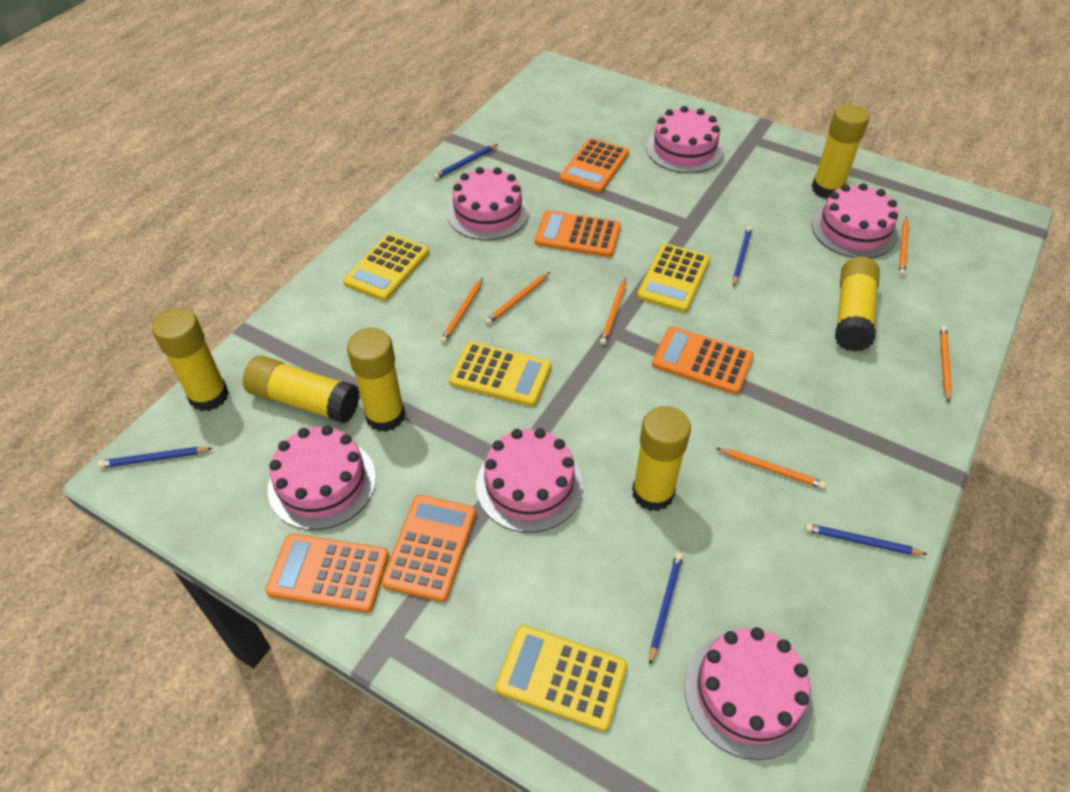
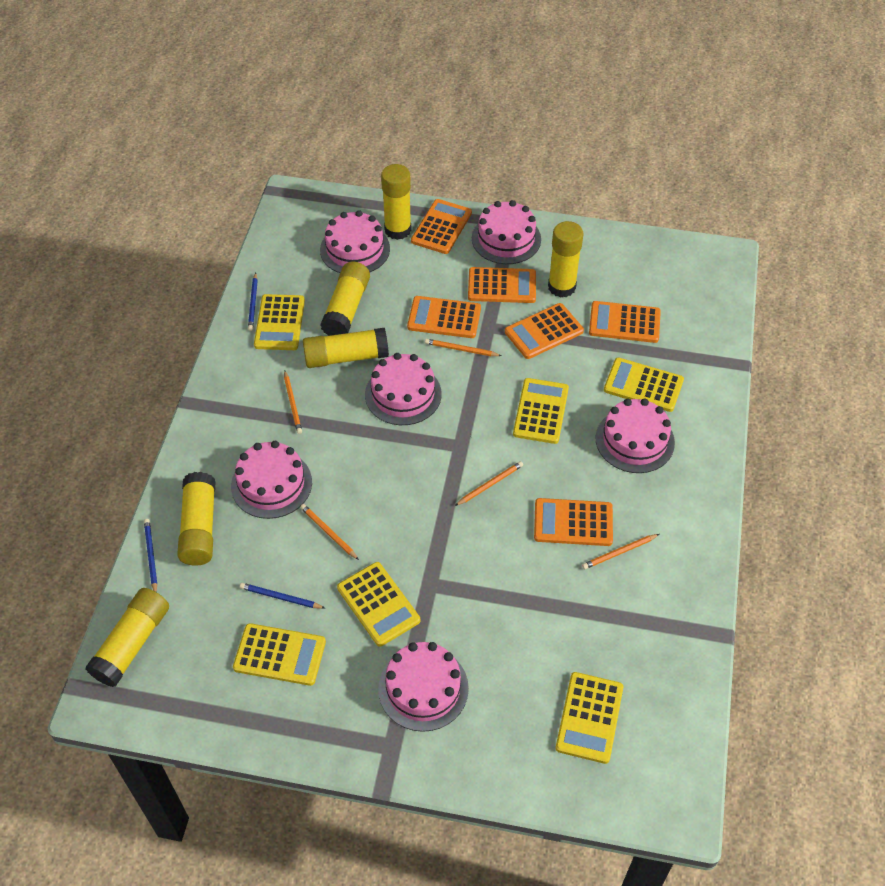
blue pencil: [98,447,213,468] [433,144,498,180] [649,553,683,665] [733,226,752,287] [805,523,928,555] = 5 -> [144,519,157,592] [240,583,325,609] [248,273,258,331] = 3
orange calculator: [265,534,389,613] [382,495,476,602] [535,210,621,257] [560,138,629,193] [652,326,754,395] = 5 -> [407,296,481,338] [411,199,472,254] [468,267,536,303] [505,303,584,359] [534,498,613,546] [589,301,661,343] = 6
orange pencil: [440,278,483,344] [485,272,550,325] [600,277,626,345] [716,448,826,489] [899,217,909,276] [940,326,952,403] = 6 -> [284,371,302,434] [300,504,359,560] [425,339,502,356] [455,461,523,506] [582,534,659,569] = 5
yellow calculator: [343,233,429,301] [449,342,551,407] [495,625,627,732] [637,243,710,312] = 4 -> [233,623,326,686] [254,294,305,350] [337,562,420,647] [513,378,569,444] [556,672,623,764] [604,358,684,412] = 6

